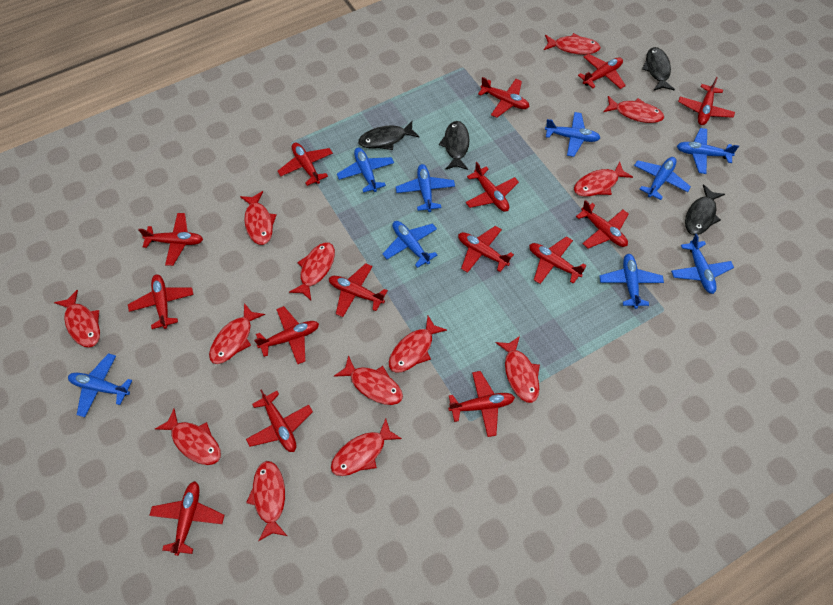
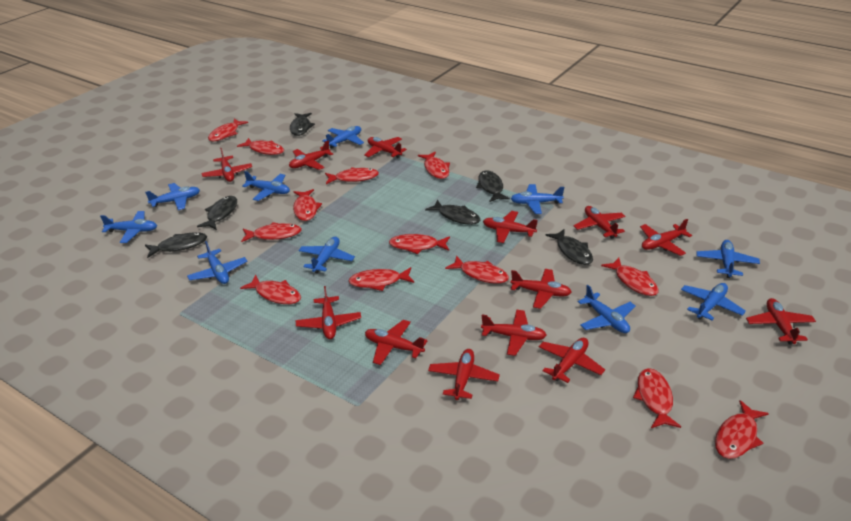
black fish: [358,121,419,150] [439,121,470,170] [642,47,675,91] [685,184,725,235] = 4 -> [145,232,207,258] [197,196,237,230] [290,113,315,136] [425,200,480,225] [476,170,510,202] [545,229,593,265] = 6
blue plane: [68,353,132,417] [337,147,394,193] [383,221,437,268] [396,164,455,212] [545,112,600,157] [599,254,664,309] [634,157,691,200] [671,234,734,294] [677,128,739,174] = 9 -> [100,211,157,243] [145,183,200,210] [187,241,247,284] [242,171,290,201] [298,237,355,273] [322,126,364,148] [511,184,564,214] [578,285,636,333] [681,283,746,320] [696,240,760,278] = 10
red plane: [128,274,194,329] [138,213,203,266] [149,481,224,556] [246,389,313,452] [254,306,319,365] [277,142,333,186] [329,263,388,317] [448,371,515,437] [458,226,514,273] [465,162,519,212] [478,77,529,118] [529,236,587,284] [576,200,629,248] [578,54,626,89] [678,77,735,125] = 15 -> [201,148,252,182] [289,140,333,170] [296,286,361,339] [364,137,407,158] [365,320,428,365] [428,349,500,400] [481,310,547,356] [483,211,538,243] [511,269,572,309] [539,338,605,383] [574,206,626,239] [640,219,692,256] [746,298,816,345] = 13

